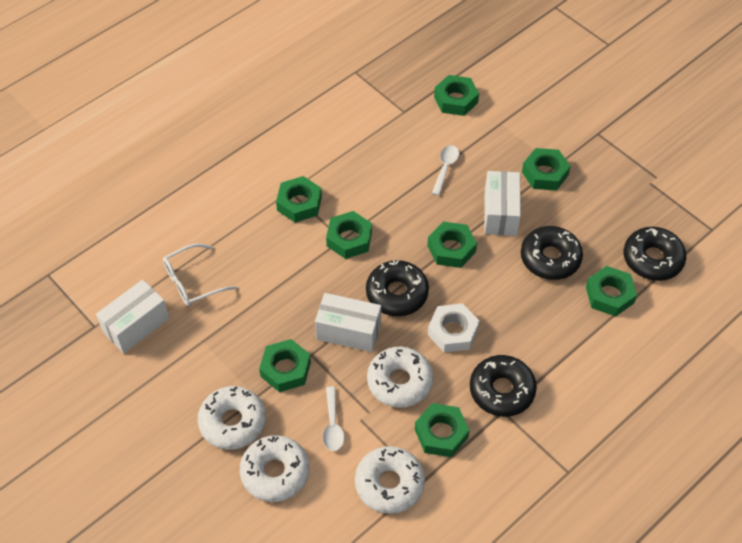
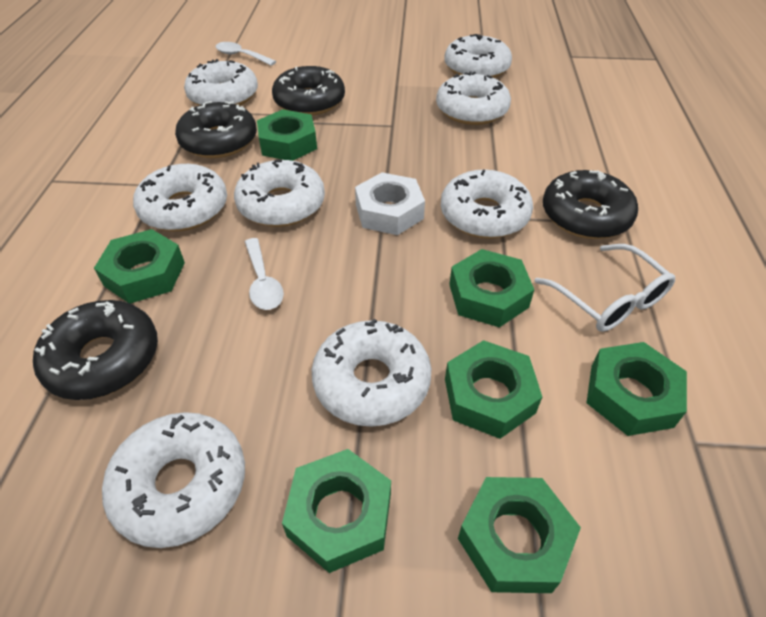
green nut: [259,339,311,392] [276,176,322,223] [326,211,372,259] [415,403,470,457] [427,222,477,268] [434,75,479,116] [522,148,571,191] [586,266,637,316] = 8 -> [94,229,185,304] [257,109,317,161] [282,449,391,573] [445,340,542,439] [449,249,534,328] [458,477,581,593] [586,342,687,436] = 7
white box: [96,279,169,353] [315,293,381,352] [484,171,521,236] = 3 -> none = 0
white donut: [198,386,266,450] [240,435,309,502] [355,446,425,514] [367,346,433,408] = 4 -> [102,412,245,548] [133,164,227,231] [184,59,258,106] [234,160,325,227] [312,319,431,427] [436,71,511,125] [441,169,533,239] [444,34,512,78] = 8

